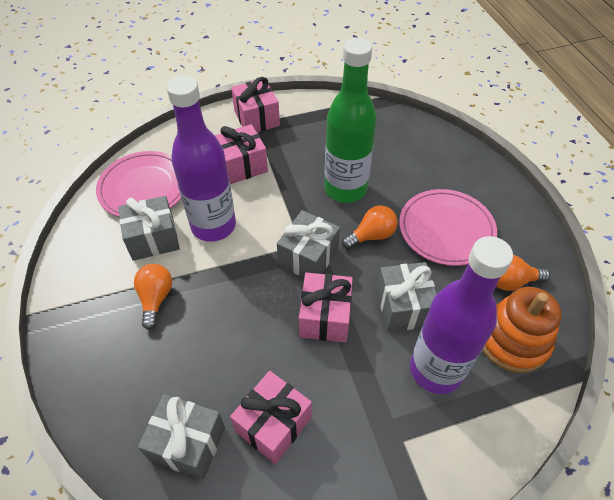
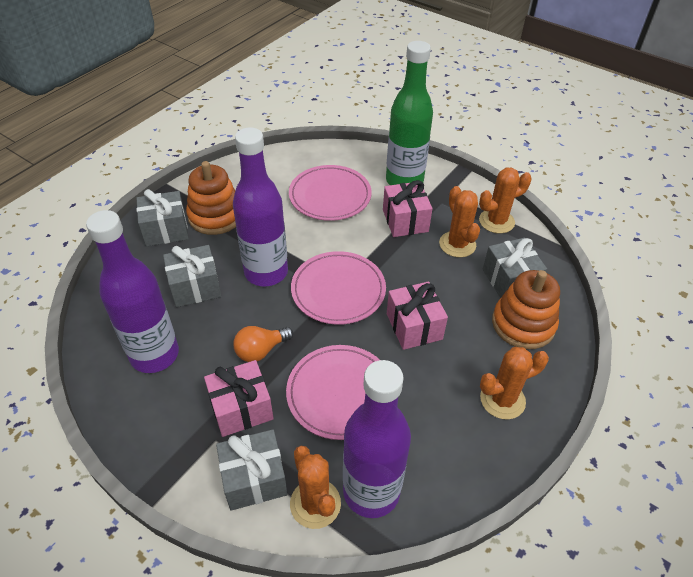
orange cactus: none = 0 -> [290,446,341,529] [439,186,480,258] [479,168,532,234] [480,347,549,419] = 4
orange light bulb: [134,264,172,330] [342,205,398,249] [496,255,550,291] = 3 -> [233,326,293,362] = 1
orange stacking toy: [483,287,562,373] = 1 -> [186,161,236,235] [492,270,560,349] = 2
pink gift: [215,124,268,184] [230,371,312,464] [231,77,280,132] [299,273,353,342] = 4 -> [204,360,274,437] [383,180,433,237] [387,281,448,350] = 3
pink plate: [96,151,181,217] [399,189,497,266] = 2 -> [286,345,380,440] [289,165,372,221] [291,251,386,325] = 3
purple bottle: [166,76,236,242] [410,236,513,394] = 2 -> [86,210,179,373] [233,127,288,286] [343,360,411,518] = 3

